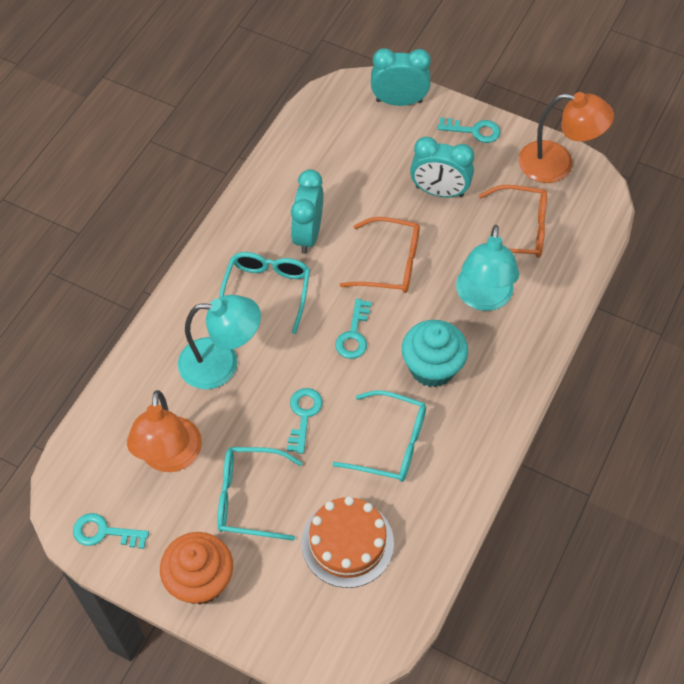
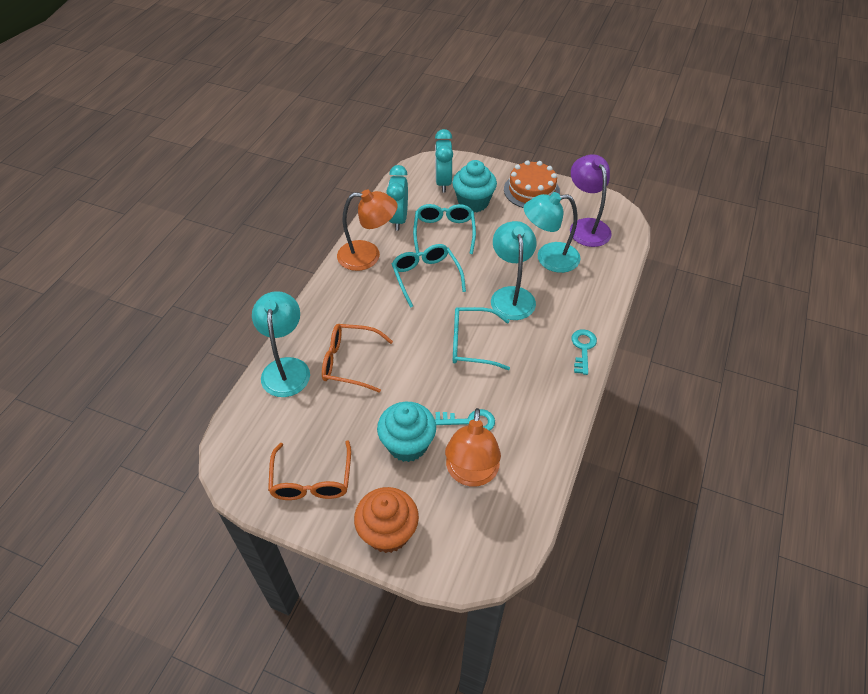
purple lamp: none = 0 -> [570,154,611,247] = 1
turquoise clock: [291,169,323,254] [371,48,431,106] [410,137,474,197] = 3 -> [386,165,408,231] [435,129,453,192] = 2
turquoise cupcake: [402,320,468,387] = 1 -> [377,402,436,462] [452,160,497,212] = 2
turquoise key: [73,513,149,549] [287,388,323,454] [335,299,372,359] [437,117,501,143] = 4 -> [435,409,495,431] [571,329,597,375] = 2
turquoise lamp: [178,295,261,389] [456,225,519,311] = 2 -> [252,291,310,397] [491,221,537,320] [524,192,581,273] = 3

